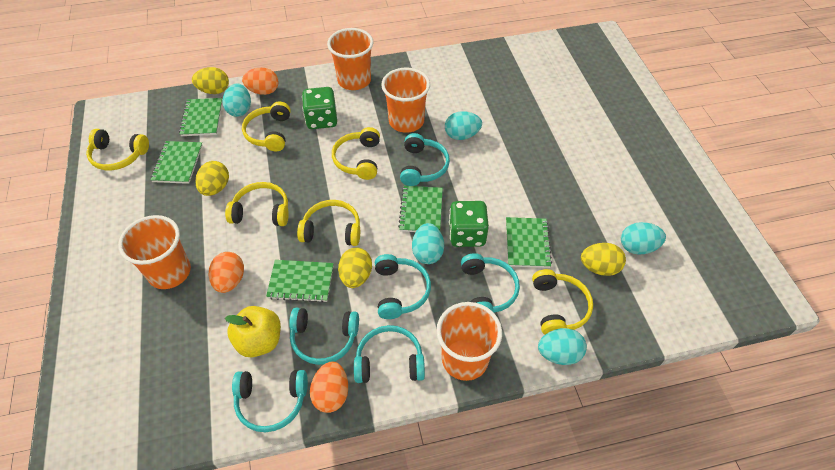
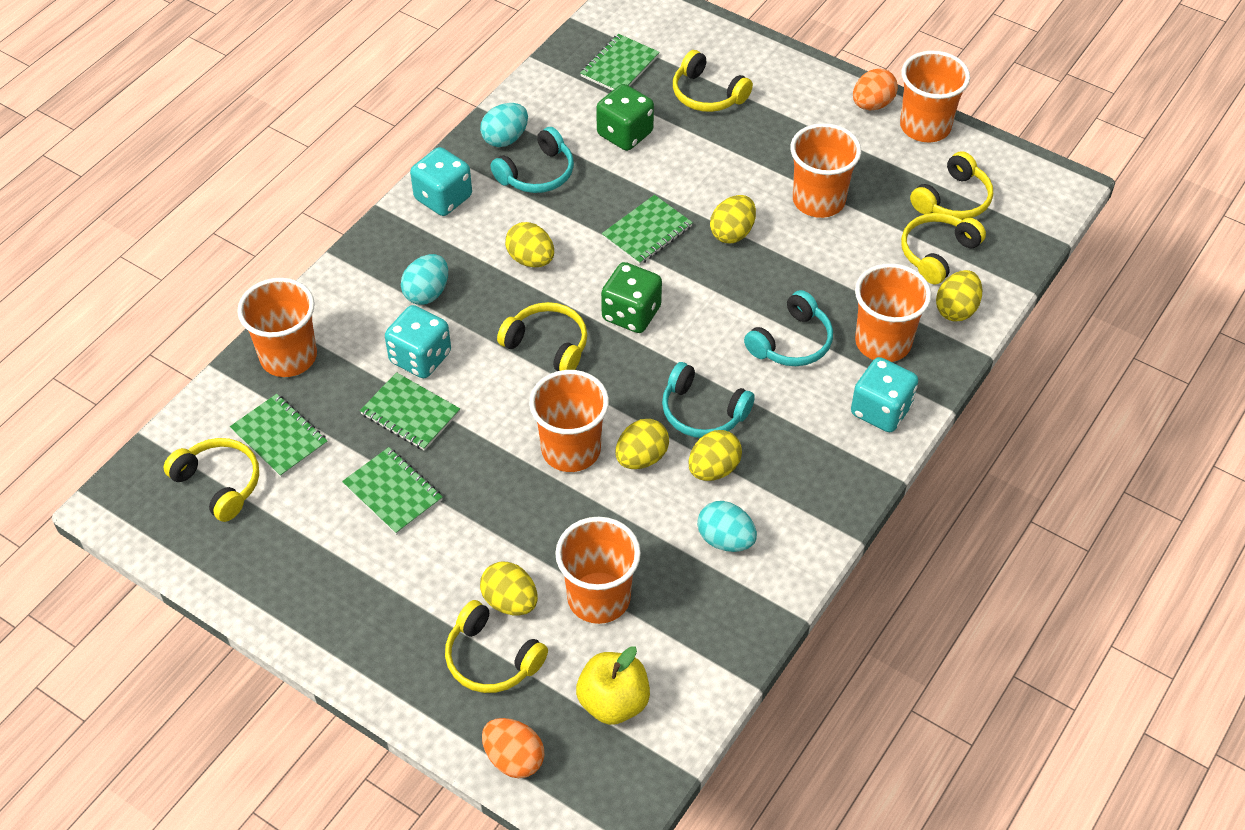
orange cup: [118,215,191,289] [327,28,373,90] [381,68,430,133] [436,302,502,381] = 4 -> [237,278,317,377] [529,370,609,472] [555,517,641,624] [790,123,861,218] [855,263,931,362] [900,51,970,143] = 6
orange egg: [209,252,244,293] [242,68,278,95] [310,361,348,413] = 3 -> [482,718,545,778] [853,68,898,110] = 2
turquoise dice: none = 0 -> [385,305,451,378] [410,147,472,216] [851,357,918,432] = 3
turquoise egg: [222,83,251,117] [412,223,444,264] [445,111,482,140] [538,328,587,365] [621,222,666,255] = 5 -> [401,254,448,305] [480,103,528,147] [697,501,757,552] = 3
turquoise headphones: [232,370,308,432] [289,308,359,365] [354,325,425,383] [375,254,431,319] [400,133,450,186] [461,253,520,313] = 6 -> [490,127,574,193] [662,362,755,438] [744,290,833,366] = 3
yellow egg: [192,67,229,94] [195,161,229,196] [338,248,372,288] [581,243,626,276] = 4 -> [480,561,538,616] [505,222,554,267] [616,419,669,469] [689,430,742,481] [710,195,756,244] [936,270,983,321] = 6

